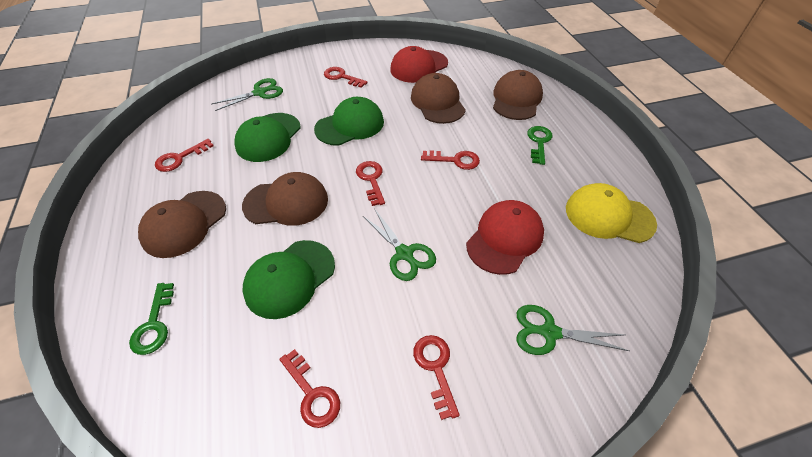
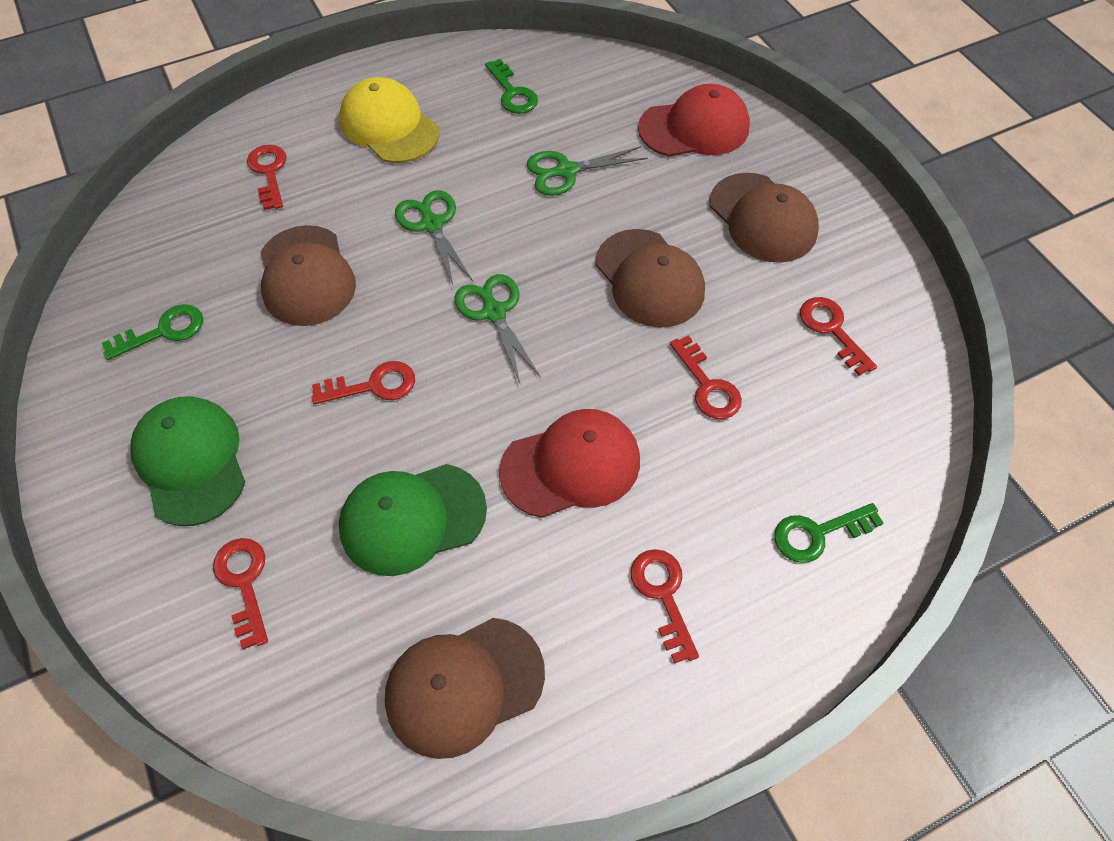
green cap: [235,113,301,162] [242,240,335,319] [314,97,384,146] = 3 -> [130,396,245,526] [339,464,487,576] = 2
green key: [129,283,174,355] [527,126,553,165] = 2 -> [102,304,203,360] [485,59,538,114] [774,503,883,563] = 3

